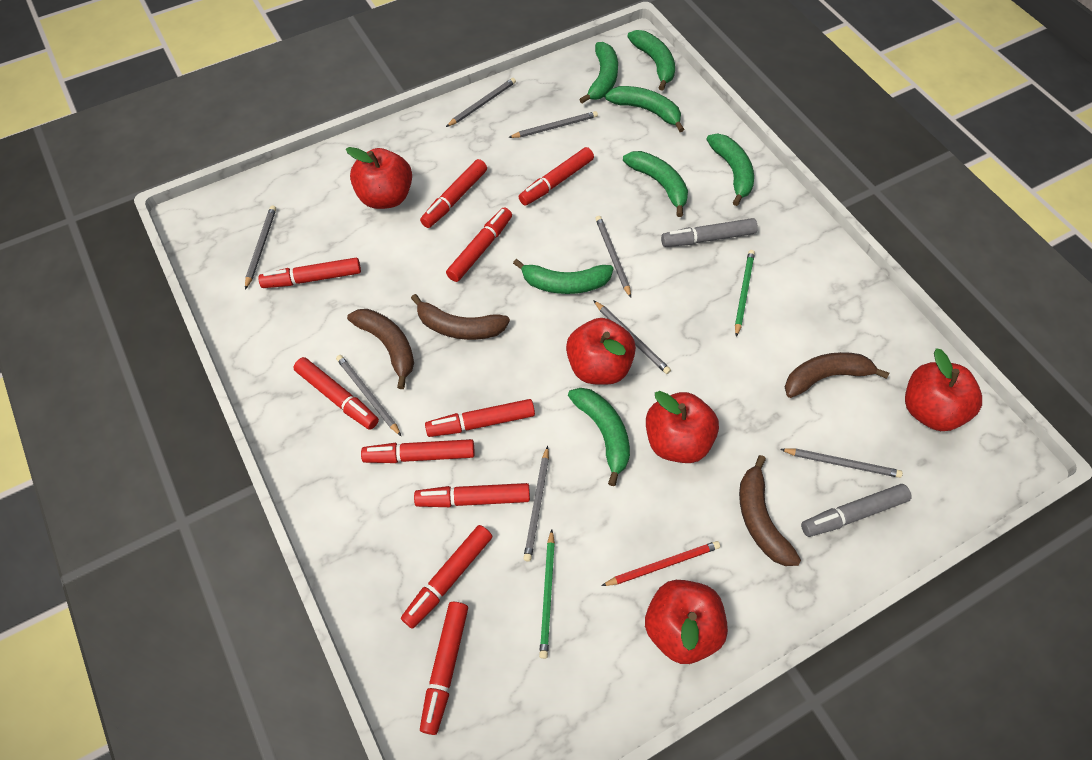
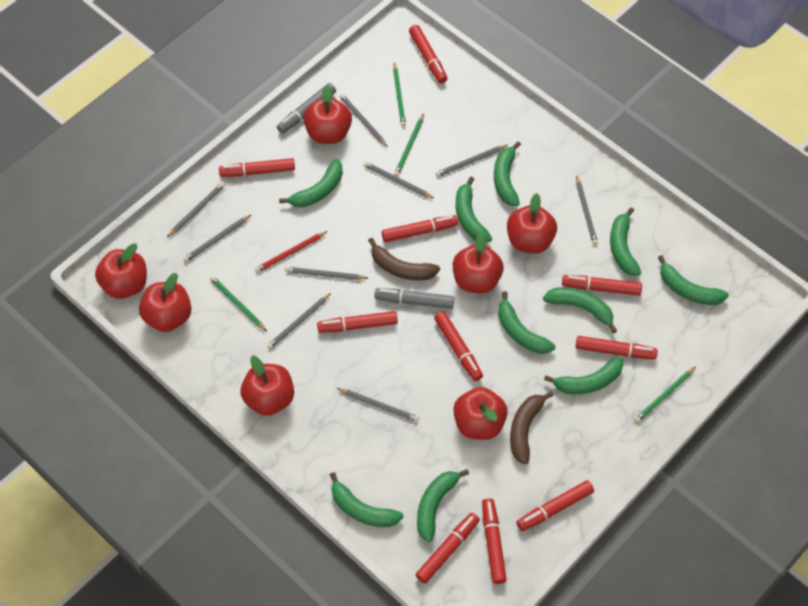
brown banana: [347,309,414,389] [411,294,510,340] [739,455,801,566] [785,352,889,398] = 4 -> [368,238,440,280] [510,391,554,464] = 2
green banana: [513,259,613,294] [568,388,630,486] [579,42,618,104] [605,86,684,132] [623,151,688,217] [627,30,675,91] [707,134,754,206] = 7 -> [279,159,343,207] [330,472,404,527] [417,469,469,543] [456,177,492,242] [494,141,521,206] [498,291,555,354] [543,287,617,333] [544,356,624,394] [610,207,641,276] [658,255,729,305] = 10
green pencil: [539,529,555,659] [735,250,755,337] = 2 -> [210,276,267,331] [393,63,406,127] [394,114,424,177] [635,367,696,423] = 4
grey pencil: [245,205,276,289] [336,355,401,436] [446,78,516,127] [508,111,598,138] [523,446,549,562] [593,300,671,374] [595,216,631,298] [780,449,903,478] = 8 -> [167,182,225,237] [183,214,252,262] [267,293,331,349] [285,267,368,280] [337,388,419,422] [339,94,388,147] [364,162,434,198] [436,145,507,177] [576,175,598,245] = 9
red apple: [346,147,412,209] [566,318,636,385] [645,580,728,664] [646,391,719,463] [905,348,982,431] = 5 -> [95,243,147,299] [139,273,191,332] [241,355,294,416] [304,85,352,144] [453,233,504,294] [453,387,508,440] [507,193,557,253] = 7

